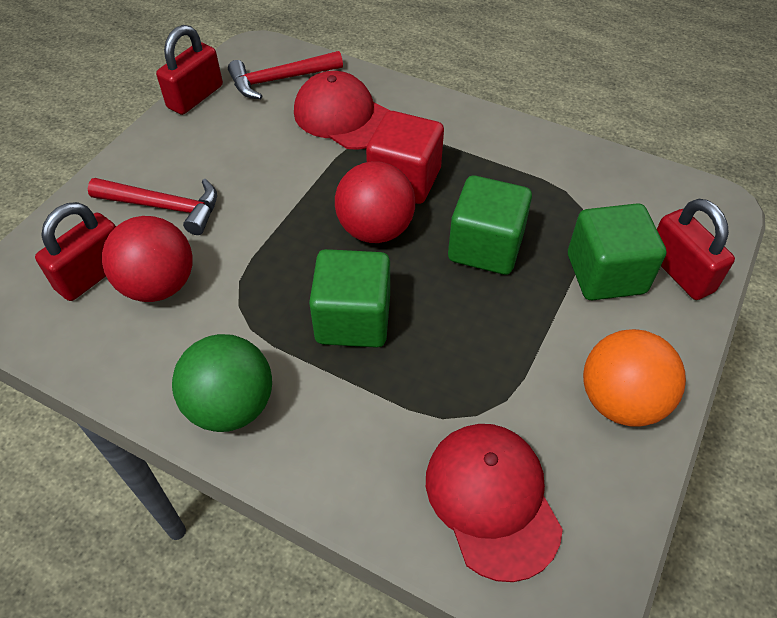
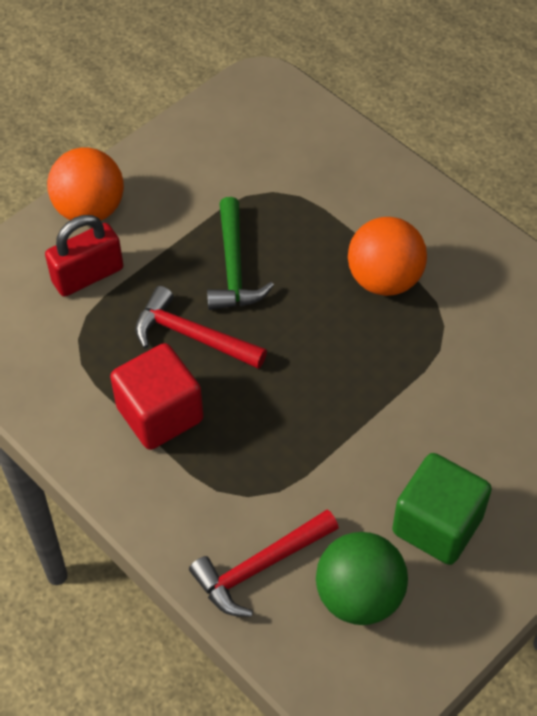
green cube: [309,249,390,348] [448,175,532,275] [568,203,666,300] = 3 -> [392,453,492,565] = 1
green hammer: none = 0 -> [207,197,274,310] = 1
orange ball: [583,329,686,427] = 1 -> [47,147,124,221] [348,217,427,296] = 2
red ball: [102,216,193,302] [335,161,416,243] = 2 -> none = 0
red cap: [294,71,391,150] [426,424,563,582] = 2 -> none = 0
red padlock: [35,202,116,301] [156,25,223,115] [657,199,735,300] = 3 -> [45,215,123,297] = 1

